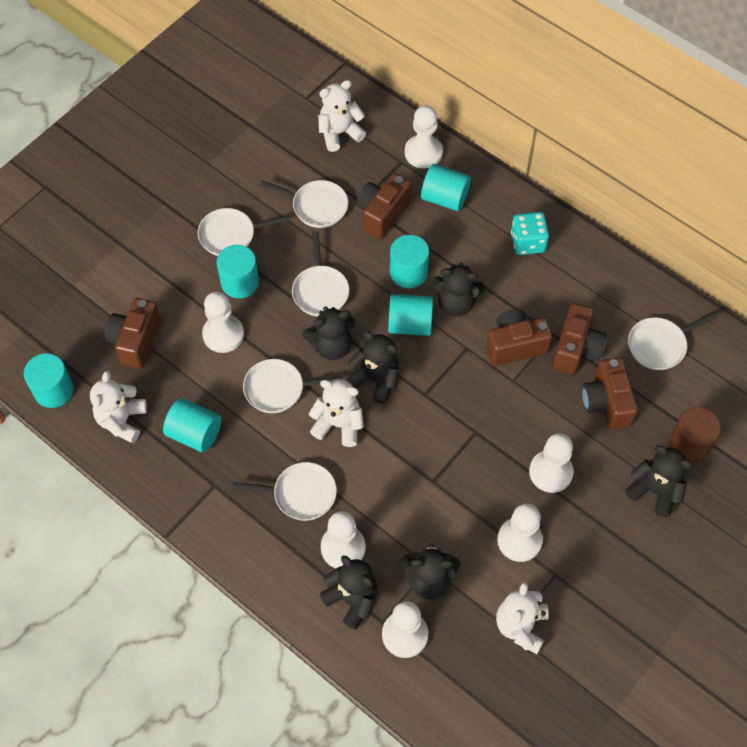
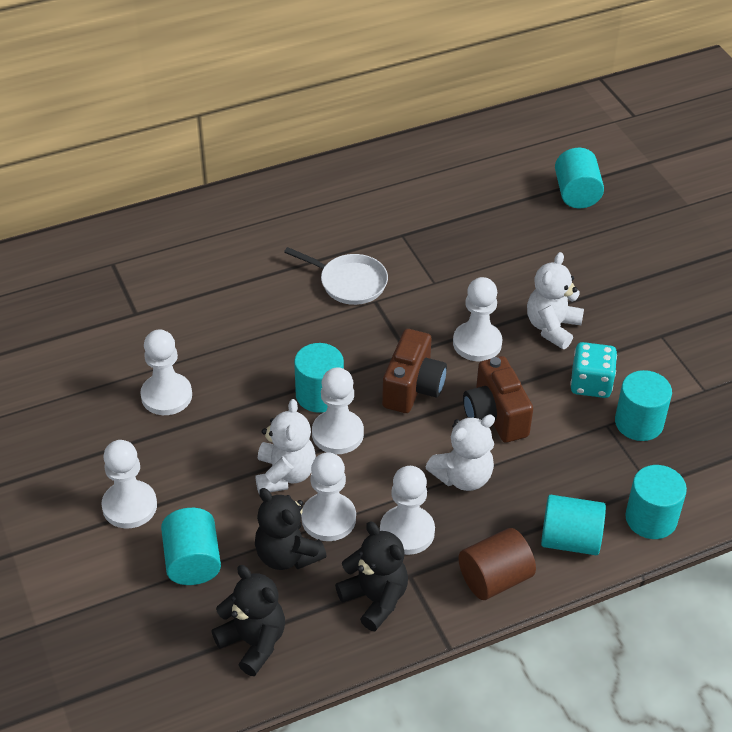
black teddy bear: [302,306,355,360] [320,556,378,630] [346,332,399,404] [400,543,460,600] [432,263,485,317] [625,445,692,517] = 6 -> [211,565,285,676] [255,488,327,570] [335,521,408,631] = 3
brown camera: [105,298,161,369] [356,173,412,239] [486,309,553,366] [553,303,606,374] [582,357,638,430] = 5 -> [382,329,447,413] [463,356,533,443] = 2
white pan: [198,208,290,256] [233,462,337,521] [243,359,342,413] [260,180,348,228] [292,232,349,317] [628,312,717,370] = 6 -> [284,247,388,305] = 1
white teddy bear: [90,371,147,443] [309,379,364,447] [318,80,366,152] [496,582,549,654] = 4 -> [255,399,316,493] [426,414,495,491] [527,252,584,349] = 3

